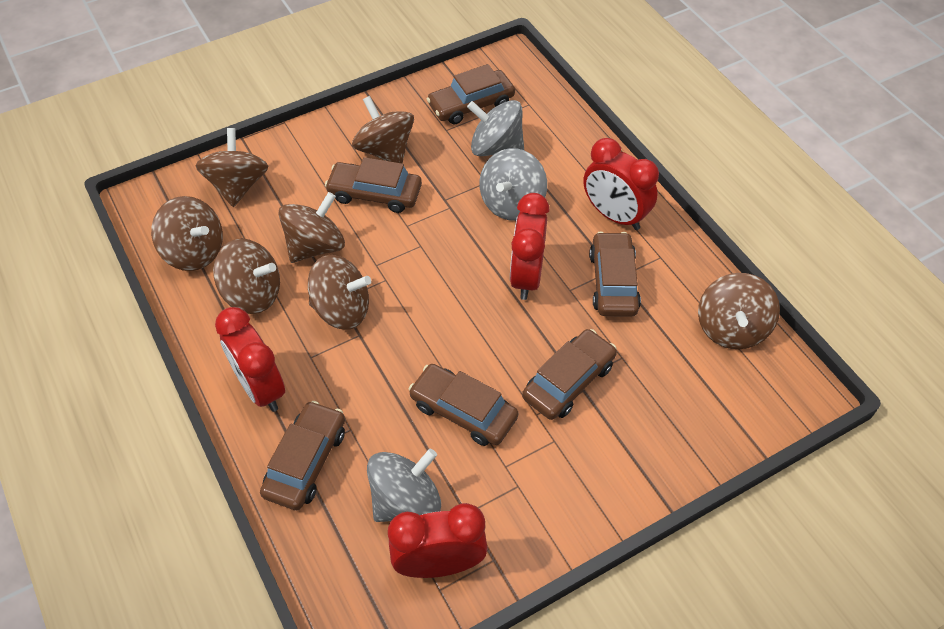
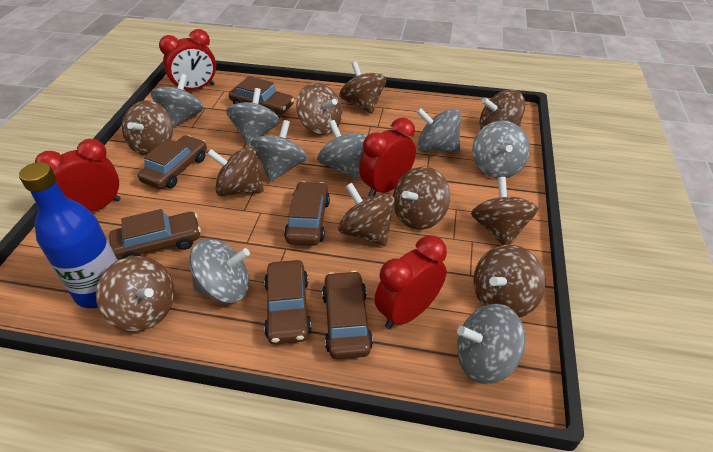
blue bottle: none = 0 -> [19,162,118,308] = 1
brown spinning top: [151,196,223,271] [195,128,269,207] [213,238,280,314] [279,192,345,263] [308,255,371,330] [352,96,414,164] [698,273,780,349] = 7 -> [96,256,174,332] [122,100,173,156] [207,146,264,196] [296,83,342,135] [338,183,395,246] [339,62,386,114] [393,166,450,230] [471,177,538,245] [473,245,546,318] [479,90,525,129] = 10
grey spinning top: [367,449,441,522] [467,100,524,156] [480,148,547,221] = 3 -> [151,74,203,128] [189,239,250,303] [226,88,280,146] [251,120,307,182] [317,120,368,179] [416,108,461,152] [457,304,526,384] [472,121,530,178] = 8

